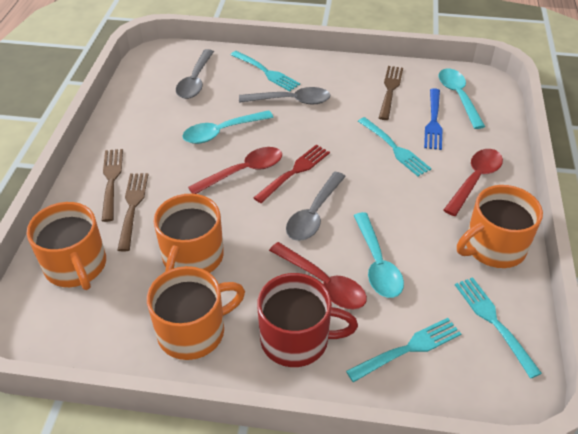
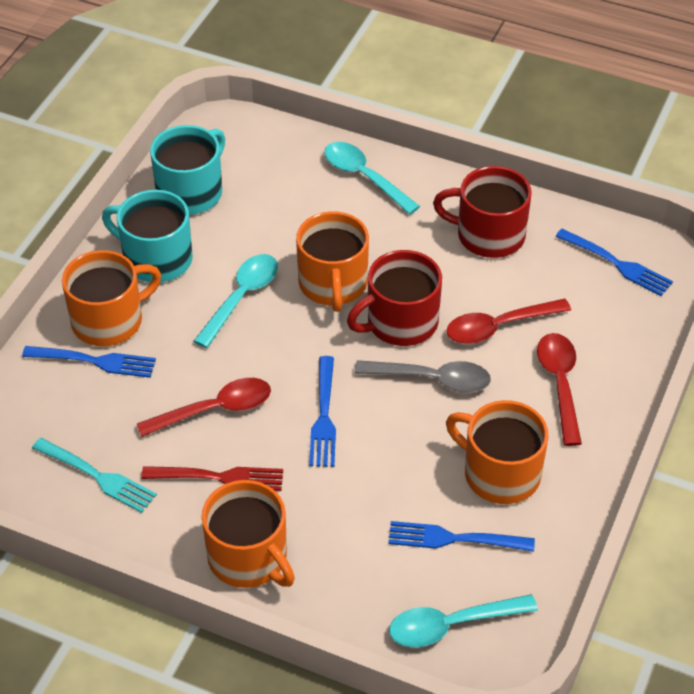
blue fork: [424,88,442,150] = 1 -> [22,346,156,378] [309,356,336,467] [388,521,535,552] [555,229,673,296] = 4
brown fork: [102,149,123,222] [118,173,148,251] [379,66,403,120] = 3 -> none = 0
grey spoon: [176,49,214,99] [239,87,331,105] [286,172,346,241] = 3 -> [354,360,491,393] = 1
red mug: [257,273,358,367] = 1 -> [347,250,442,346] [433,166,532,258] = 2
turquoise fork: [231,51,300,91] [346,318,461,382] [358,117,431,176] [455,277,542,379] = 4 -> [32,438,157,513] = 1
turquoise mug: none = 0 -> [102,190,192,282] [150,125,225,215] = 2

